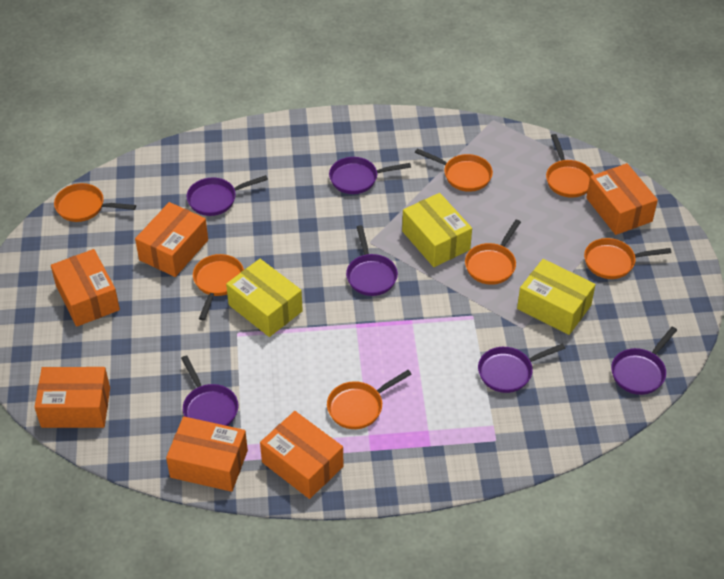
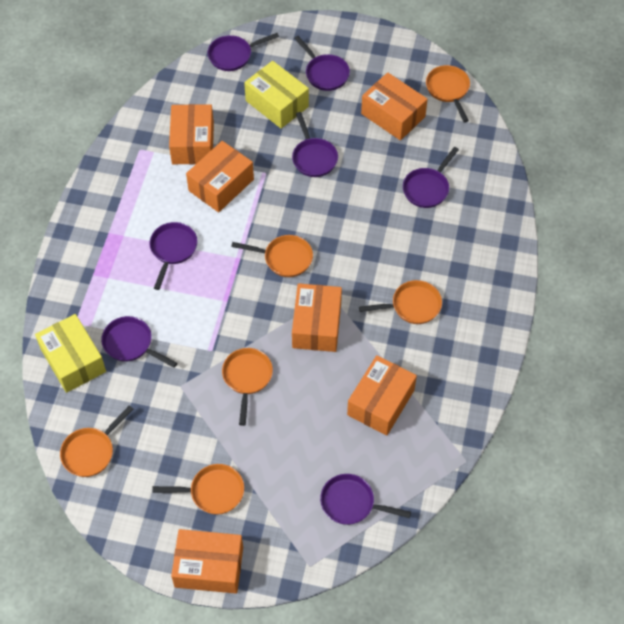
orange pan: [54,183,136,222] [193,254,244,320] [327,370,412,429] [415,148,493,192] [465,220,521,285] [546,134,594,198] [584,238,672,279] = 7 -> [60,405,134,477] [152,464,244,515] [222,348,273,426] [231,235,313,277] [359,280,442,324] [426,65,470,123] = 6
purple pan: [181,355,238,426] [187,175,268,216] [329,157,411,194] [346,225,398,296] [478,343,565,393] [611,327,677,395] = 6 -> [101,316,177,368] [149,222,197,290] [208,33,279,71] [292,112,338,177] [294,36,350,91] [320,474,411,525] [403,147,459,208] = 7
yellow box: [226,259,303,337] [402,193,472,267] [517,259,596,335] = 3 -> [35,314,106,393] [244,61,309,129] = 2

